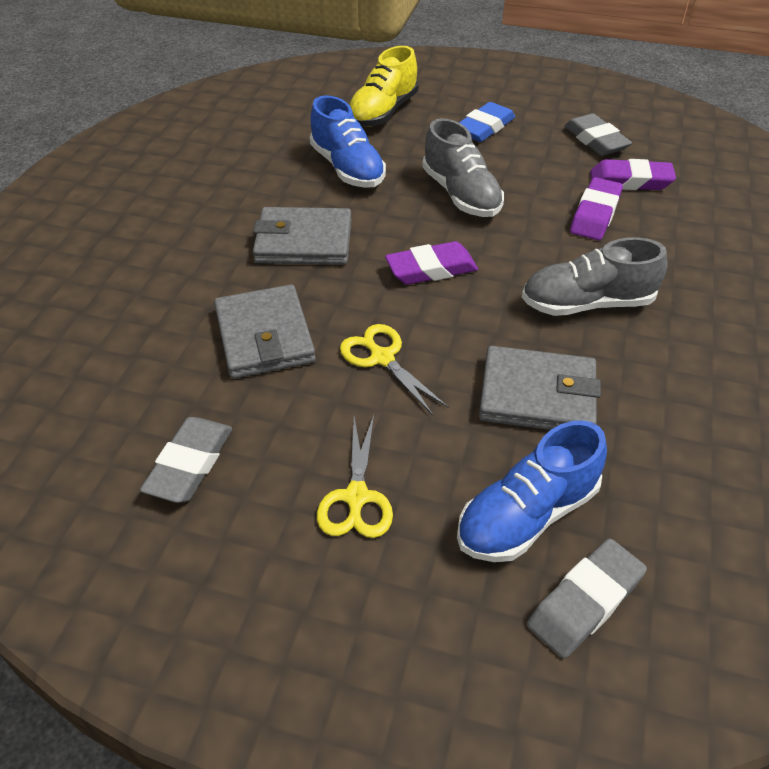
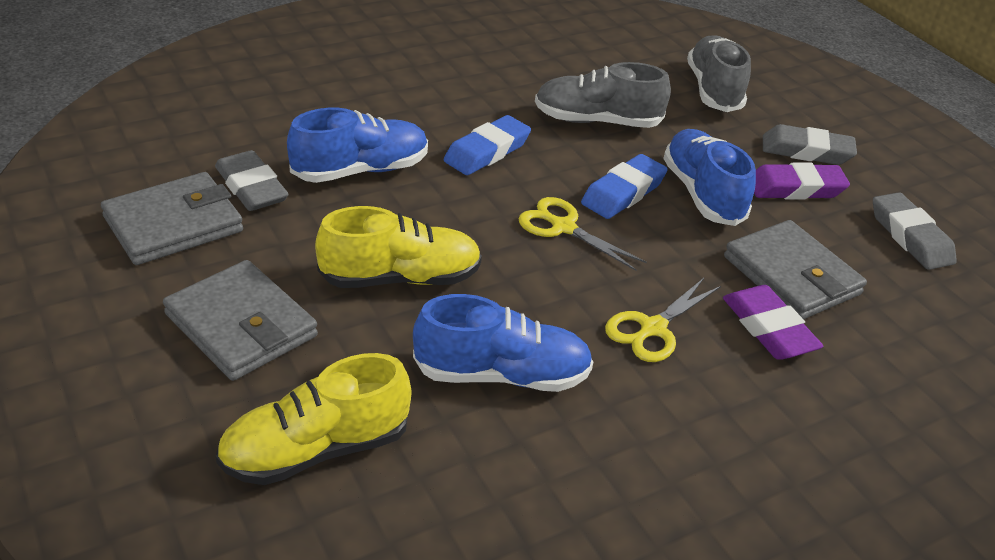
blue eraser: [459,102,515,142] = 1 -> [444,115,531,175] [581,154,668,219] = 2
blue shoe: [310,95,386,188] [457,420,607,562] = 2 -> [287,108,428,183] [413,294,593,392] [663,129,756,226] = 3
purple eraser: [385,241,478,285] [570,177,623,240] [590,159,676,190] = 3 -> [723,285,823,360] [754,162,850,200] = 2
yellow shoe: [349,46,418,127] = 1 -> [216,353,411,485] [315,206,482,288] = 2

